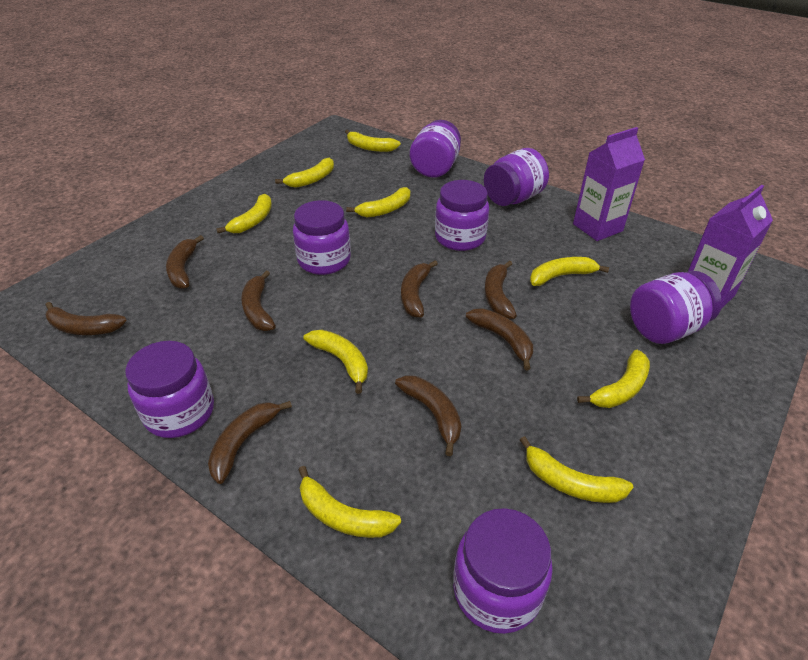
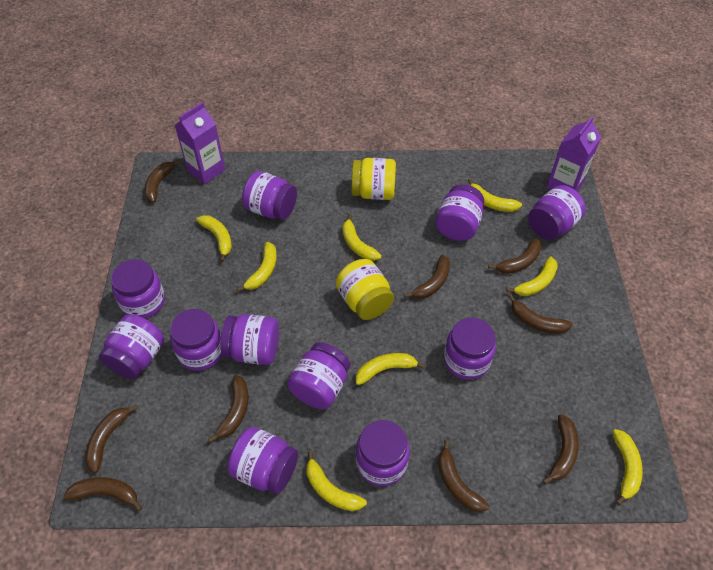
brown banana: [45,302,127,335] [166,235,204,289] [208,401,292,484] [241,270,276,331] [395,375,461,456] [401,260,438,318] [466,309,533,370] [485,260,517,319] = 8 -> [63,477,142,512] [85,405,138,473] [144,159,181,203] [208,375,249,443] [404,255,450,299] [438,440,489,512] [488,238,542,274] [508,294,573,333] [542,414,579,485] = 9
purple jar: [125,341,214,438] [293,200,351,275] [410,120,461,178] [435,180,489,251] [453,508,553,634] [484,148,549,206] [630,271,722,344] = 7 -> [99,314,164,379] [111,259,165,318] [170,309,222,371] [220,314,279,365] [227,427,298,494] [242,171,297,220] [287,342,350,409] [356,420,410,486] [435,184,484,241] [444,318,496,380] [528,185,586,240] = 11
yellow banana: [216,194,272,233] [275,158,334,188] [298,466,401,538] [304,330,368,394] [345,130,401,152] [346,187,410,217] [520,436,633,503] [530,257,609,286] [577,350,650,408] = 9 -> [196,215,232,262] [237,242,277,292] [306,451,367,511] [342,214,382,261] [356,353,425,385] [467,179,522,212] [506,257,558,296] [612,429,643,505] = 8
yellow jar: none = 0 -> [336,259,394,320] [352,158,396,200] = 2

